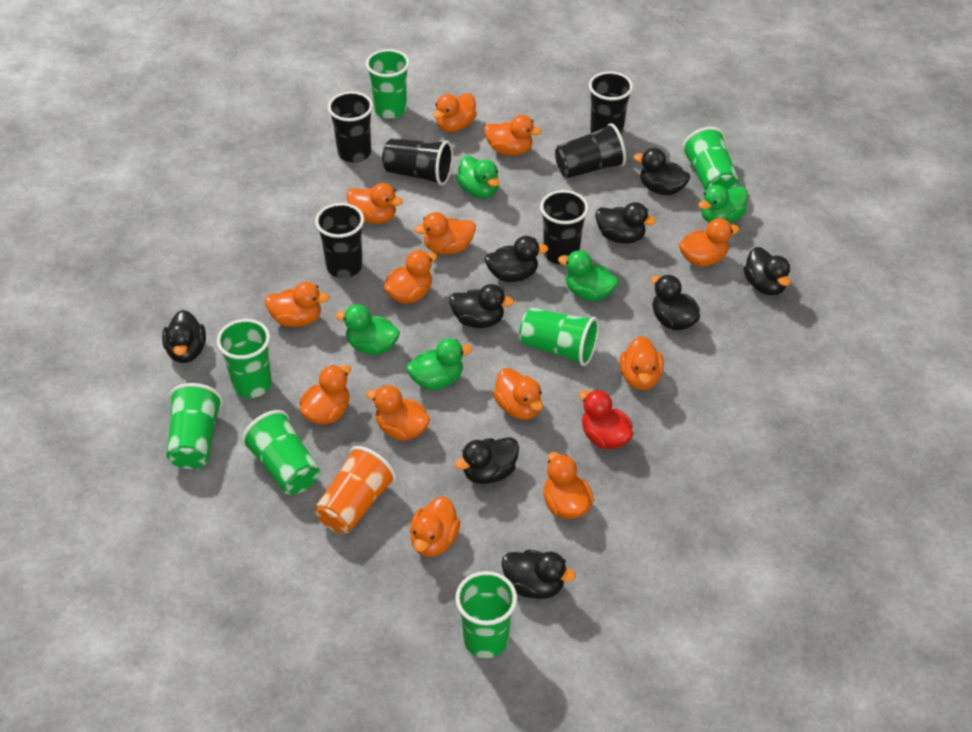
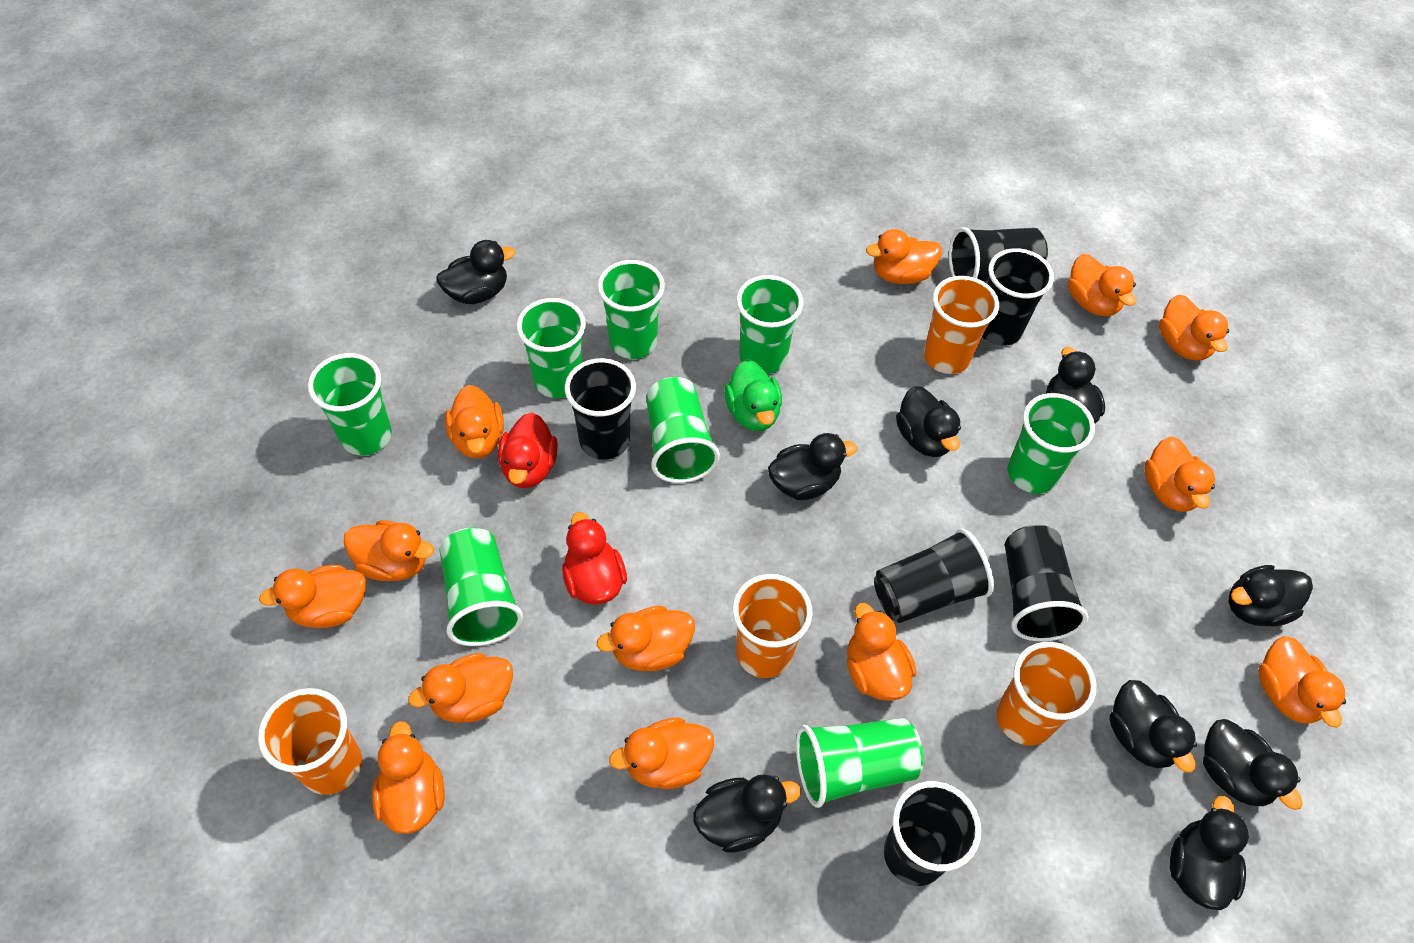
green cup: [166,383,223,469] [217,319,272,398] [241,410,320,494] [366,49,410,119] [455,571,517,658] [519,308,599,366] [682,127,739,191] = 7 -> [308,353,392,455] [440,528,523,646] [517,298,586,398] [598,260,665,359] [646,377,720,483] [736,275,803,374] [796,718,924,808] [1007,393,1095,494] = 8
green duck: [335,304,400,355] [407,338,472,390] [457,156,500,199] [558,251,618,301] [698,185,748,223] = 5 -> [724,360,782,431] = 1
orange cup: [315,446,396,534] = 1 -> [258,688,362,795] [732,574,812,678] [924,276,999,374] [996,642,1096,746] = 4
red duck: [579,390,633,449] = 1 -> [498,412,558,488] [562,512,627,605] = 2

